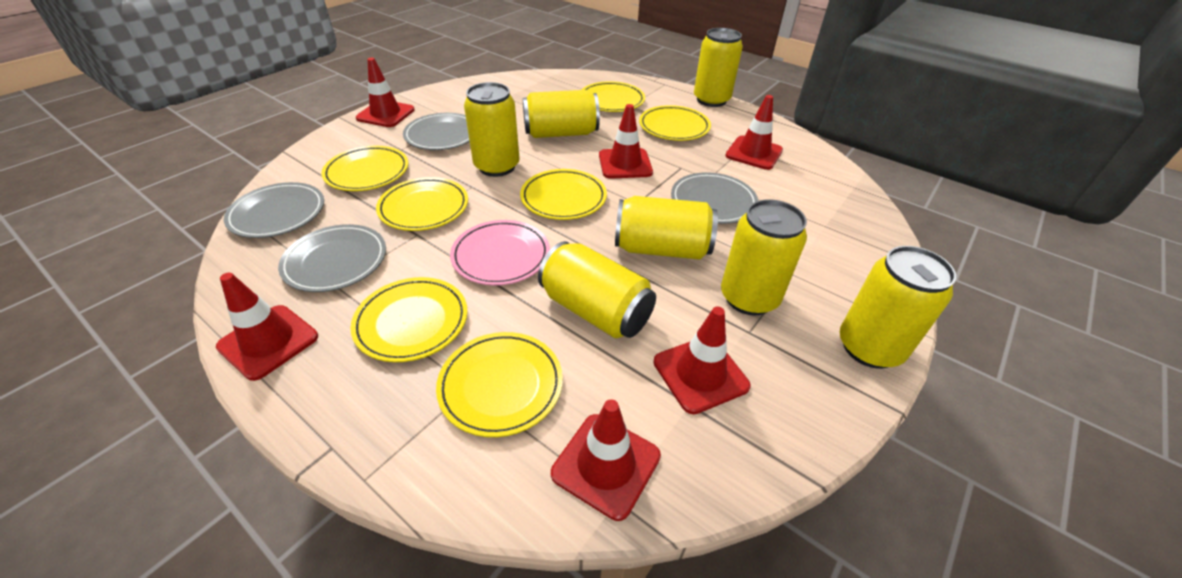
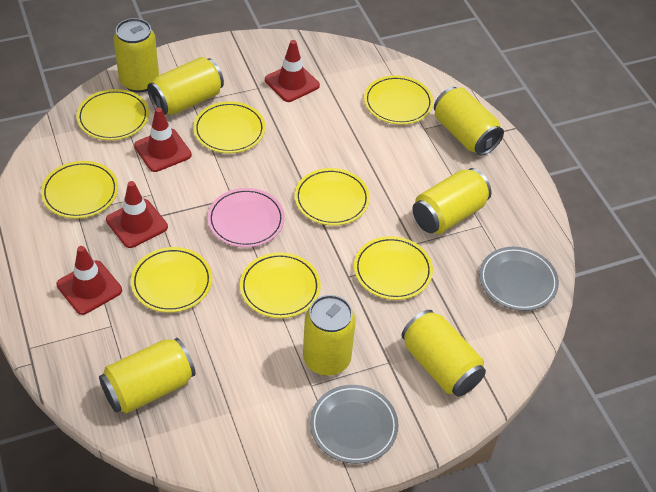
grey plate: [224,182,324,238] [278,224,386,292] [403,113,470,150] [671,172,758,224] = 4 -> [310,385,398,464] [479,247,559,311] = 2
red traffic cone: [216,273,318,381] [356,58,415,127] [551,399,661,521] [599,104,653,179] [653,306,751,414] [725,95,783,170] = 6 -> [56,246,122,315] [106,181,168,248] [134,107,192,172] [265,40,320,102] = 4
yellow plate: [321,146,408,191] [350,277,468,362] [376,177,468,231] [436,332,563,437] [520,169,607,220] [581,81,645,112] [639,105,711,141] = 7 -> [41,161,118,219] [76,89,149,140] [131,247,212,313] [193,101,265,153] [240,252,321,318] [295,168,370,226] [354,236,433,300] [364,75,433,125] = 8

